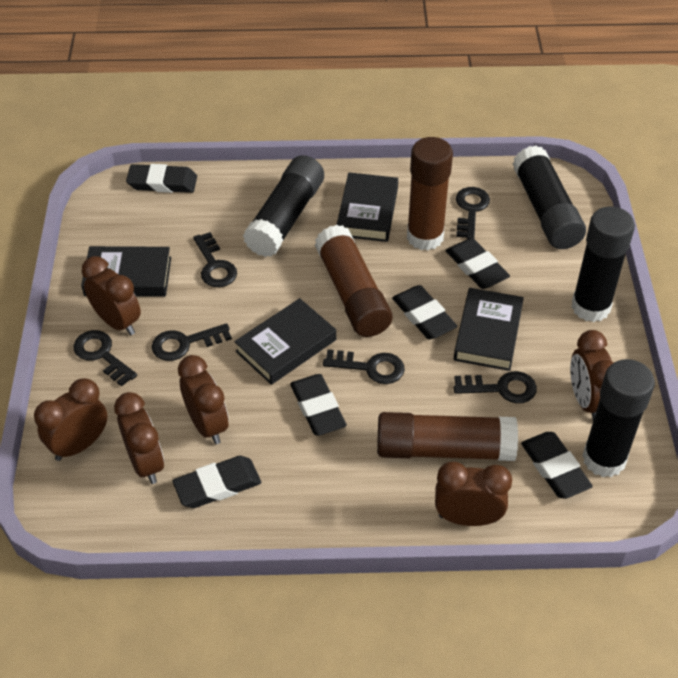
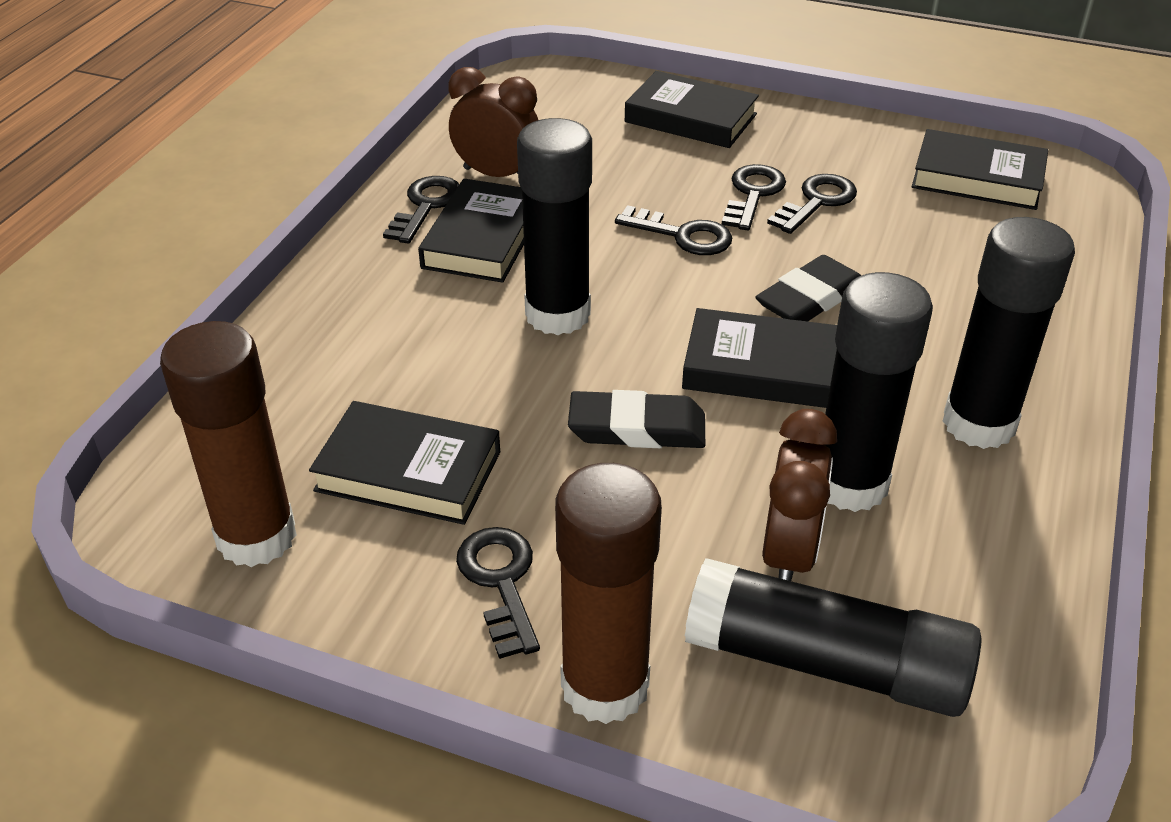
black book: [81,246,171,297] [234,298,336,385] [337,172,398,242] [454,288,524,371] = 4 -> [309,401,500,525] [418,179,524,283] [625,71,759,148] [682,308,837,408] [912,129,1048,210] = 5
black eraser: [126,164,197,193] [172,456,261,508] [290,374,347,436] [392,285,457,339] [446,238,510,289] [521,432,593,499] = 6 -> [568,390,705,448] [755,255,861,321] = 2
black key: [74,330,137,387] [151,323,232,361] [193,232,237,287] [323,349,405,384] [454,371,537,403] [456,187,490,239] = 6 -> [383,176,459,244] [456,527,540,659] [615,205,732,255] [722,164,786,230] [767,174,857,234] = 5
brown clock: [34,378,107,461] [82,256,141,335] [114,392,164,484] [178,355,229,444] [435,462,512,526] [570,330,614,420] = 6 -> [448,67,538,177] [762,409,837,581] = 2
brown glue stick: [315,225,393,337] [377,412,518,461] [407,137,453,251] = 3 -> [160,321,297,567] [555,463,662,724] = 2

